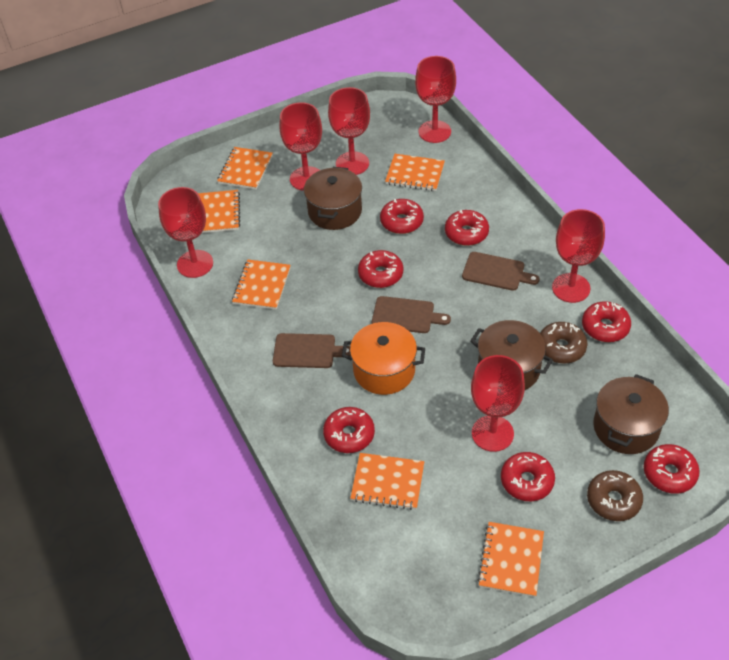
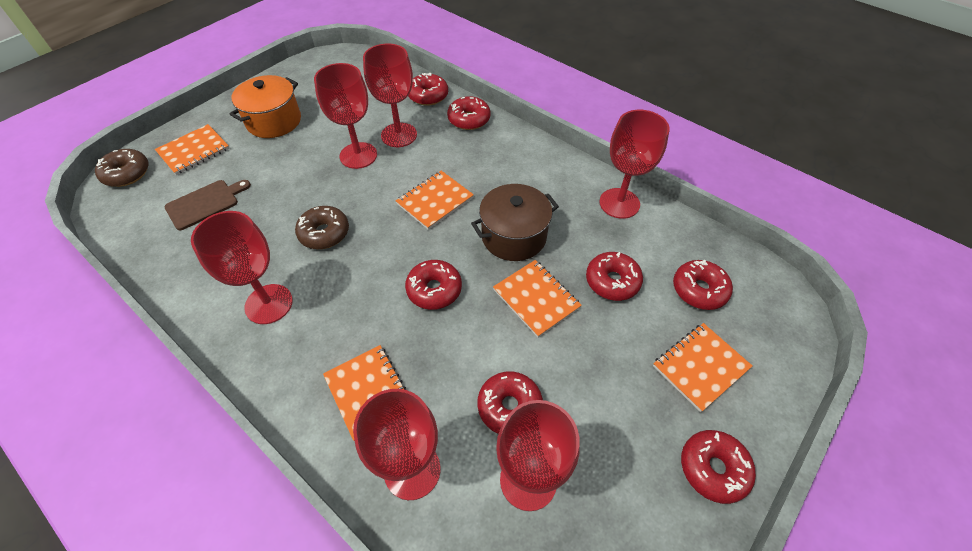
brown cutting board: [273,333,351,368] [372,296,451,333] [462,252,540,291] = 3 -> [165,180,251,230] = 1
brown pot: [304,167,362,230] [470,320,553,390] [593,374,669,454] = 3 -> [471,184,559,261] = 1
orange notebook: [198,190,240,233] [217,147,273,190] [232,259,291,310] [350,453,424,510] [385,154,445,191] [477,522,544,597] = 6 -> [155,124,230,175] [323,345,406,441] [396,171,474,230] [493,260,582,337] [653,323,752,412] = 5

